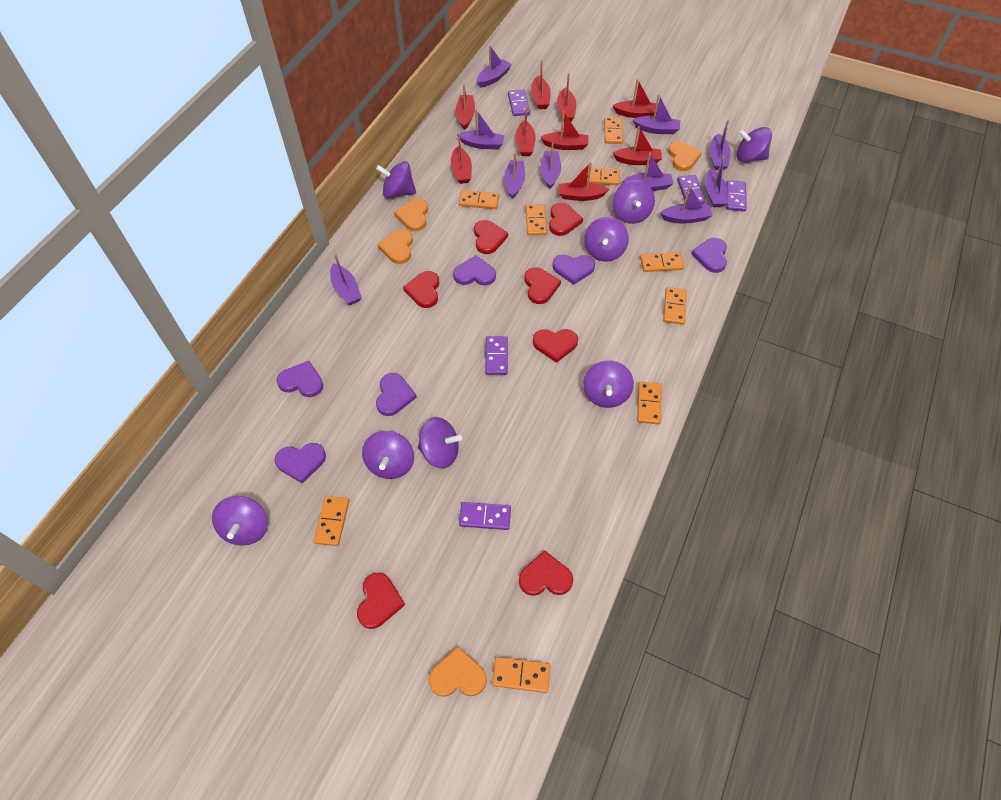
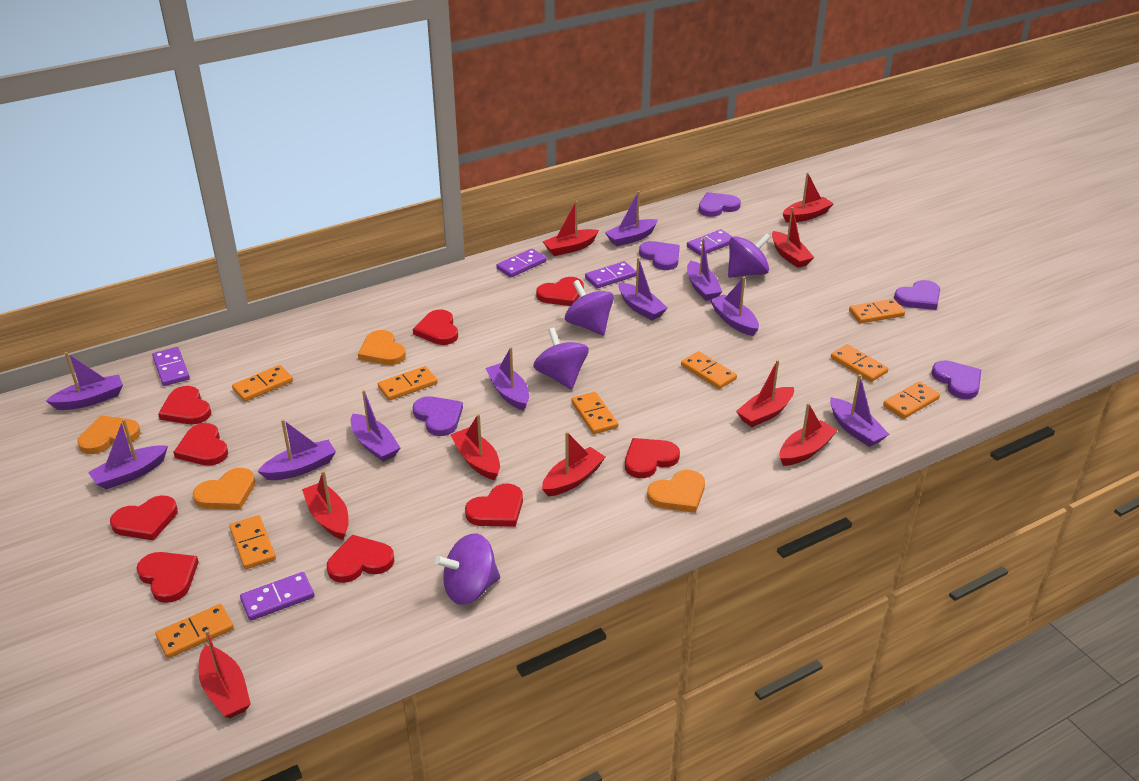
purple heart: [275,443,326,484] [277,361,323,397] [376,373,417,416] [453,255,496,286] [552,254,595,285] [691,238,727,273] = 6 -> [413,396,463,436] [639,241,680,270] [699,192,741,217] [894,280,940,310] [932,360,981,399] = 5
purple spinning top: [212,496,268,546] [362,431,414,479] [376,161,416,199] [418,417,462,469] [583,360,634,408] [584,217,629,262] [613,180,655,224] [736,127,772,163] = 8 -> [435,533,500,605] [533,327,589,390] [565,280,614,335] [728,233,771,278] = 4
red heart: [357,573,405,629] [403,271,439,308] [474,220,508,254] [519,550,573,596] [524,267,561,304] [533,329,578,363] [549,203,583,236] = 7 -> [110,495,178,541] [136,552,199,603] [158,386,211,424] [173,423,228,466] [327,535,395,583] [413,309,458,345] [465,483,523,527] [536,277,584,306] [625,438,680,478] = 9

